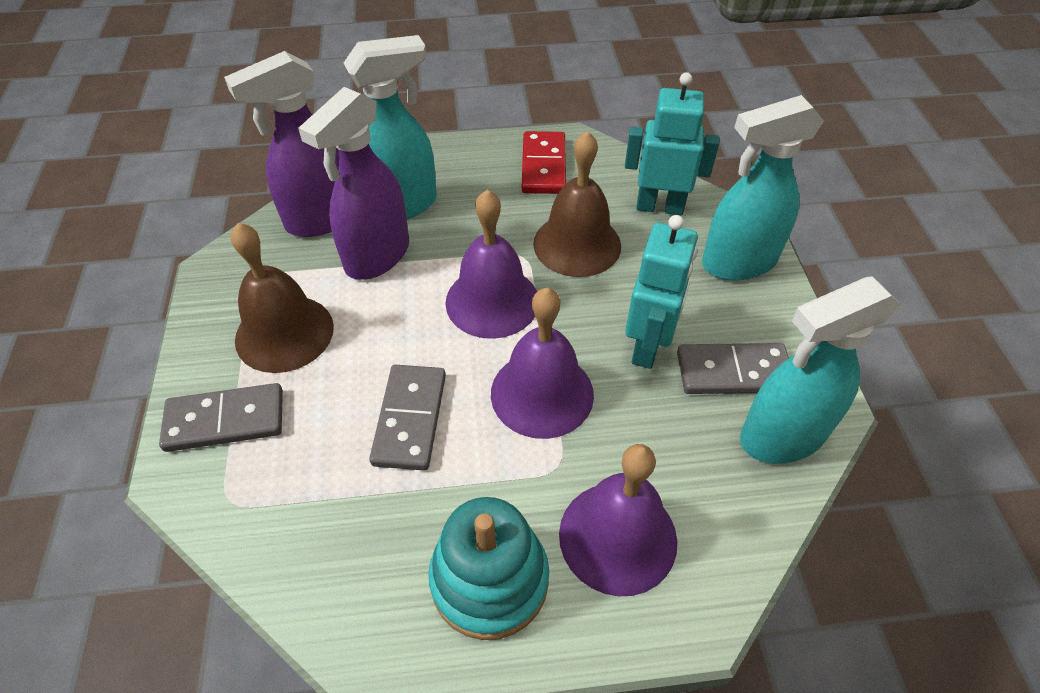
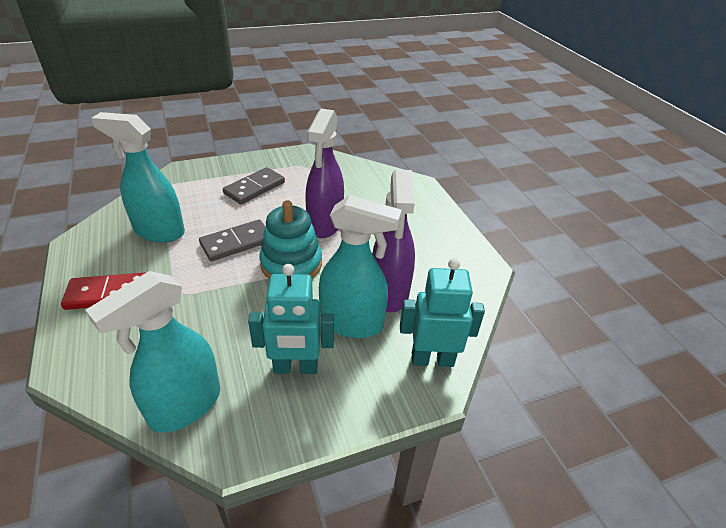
brown bell: [231,223,334,373] [533,131,621,277] = 2 -> none = 0
grey domino: [159,383,283,452] [369,365,446,471] [677,343,789,394] = 3 -> [199,219,266,261] [223,167,285,204] = 2
purple bell: [446,190,537,339] [491,288,594,439] [559,444,677,596] = 3 -> none = 0

